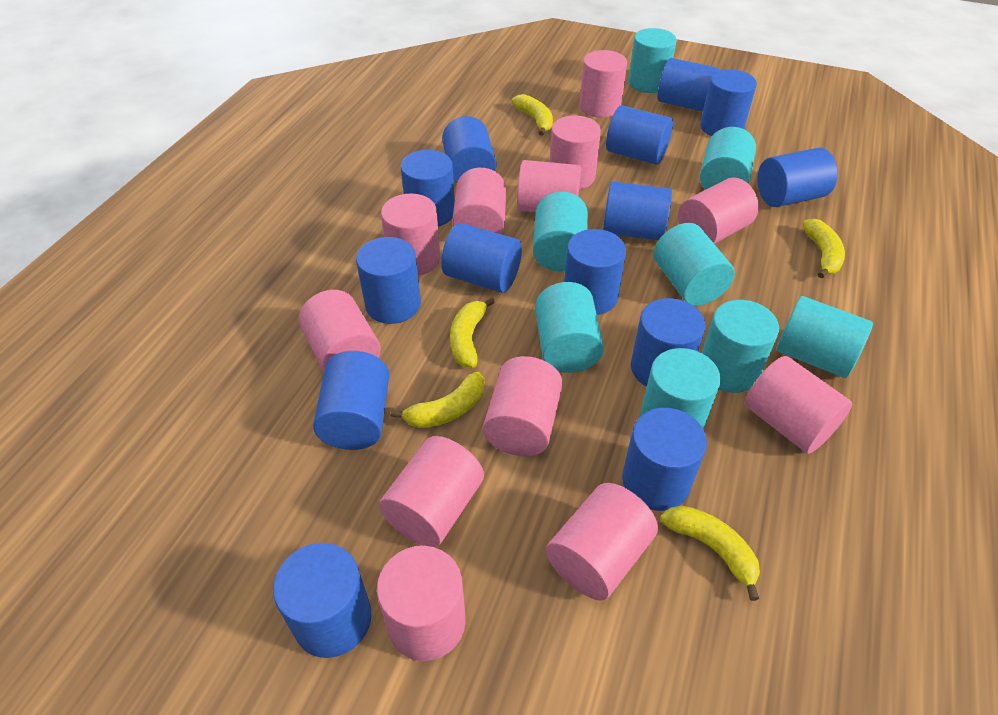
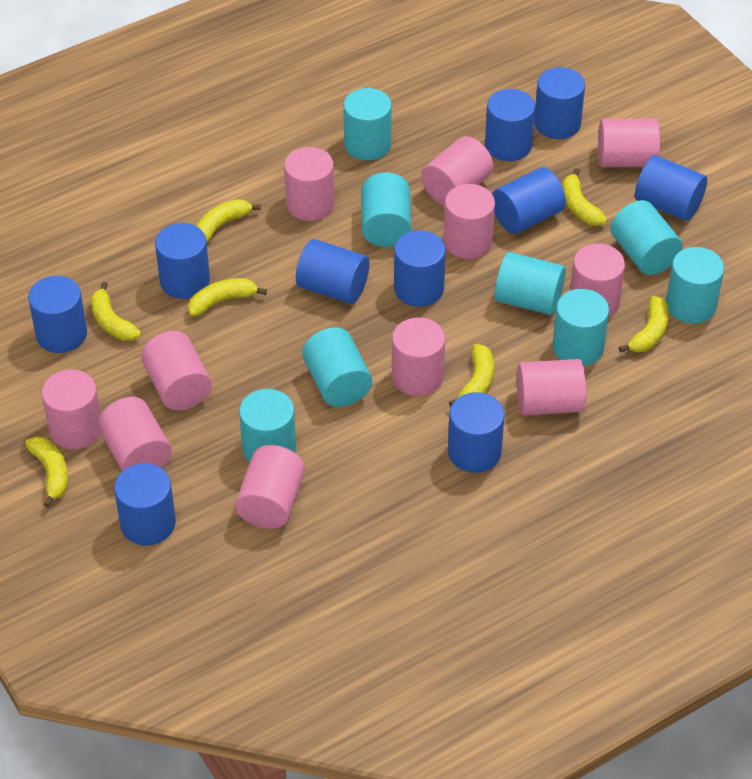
blue cylinder: [273,543,371,658] [313,351,389,450] [356,237,421,324] [400,150,455,227] [441,223,522,293] [442,116,496,183] [564,229,626,315] [603,181,672,240] [606,105,673,165] [622,408,707,511] [631,298,705,387] [657,58,719,112] [700,69,757,136] [757,148,837,207] = 14 -> [28,276,87,353] [114,463,176,545] [155,223,210,299] [296,239,369,304] [394,230,446,307] [448,392,505,473] [485,89,535,161] [492,167,566,234] [534,67,585,139] [635,156,707,221] = 10
pink cylinder: [299,290,381,372] [377,546,466,661] [379,436,484,547] [381,194,440,276] [452,168,506,234] [483,356,563,456] [517,160,581,212] [546,483,658,601] [550,115,601,190] [579,50,627,118] [678,177,759,244] [745,356,852,454] = 12 -> [42,369,101,449] [98,397,172,471] [141,331,212,410] [235,445,305,529] [284,147,334,221] [392,317,445,396] [421,136,493,206] [443,184,495,259] [517,359,586,415] [570,244,625,318] [598,119,660,167] = 11
yellow banana: [391,372,484,428] [450,297,495,368] [512,94,553,136] [660,506,760,601] [803,219,845,279] = 5 -> [25,437,68,507] [91,282,141,341] [188,278,267,317] [196,199,261,242] [449,344,494,406] [563,168,607,226] [619,296,669,353] = 7

